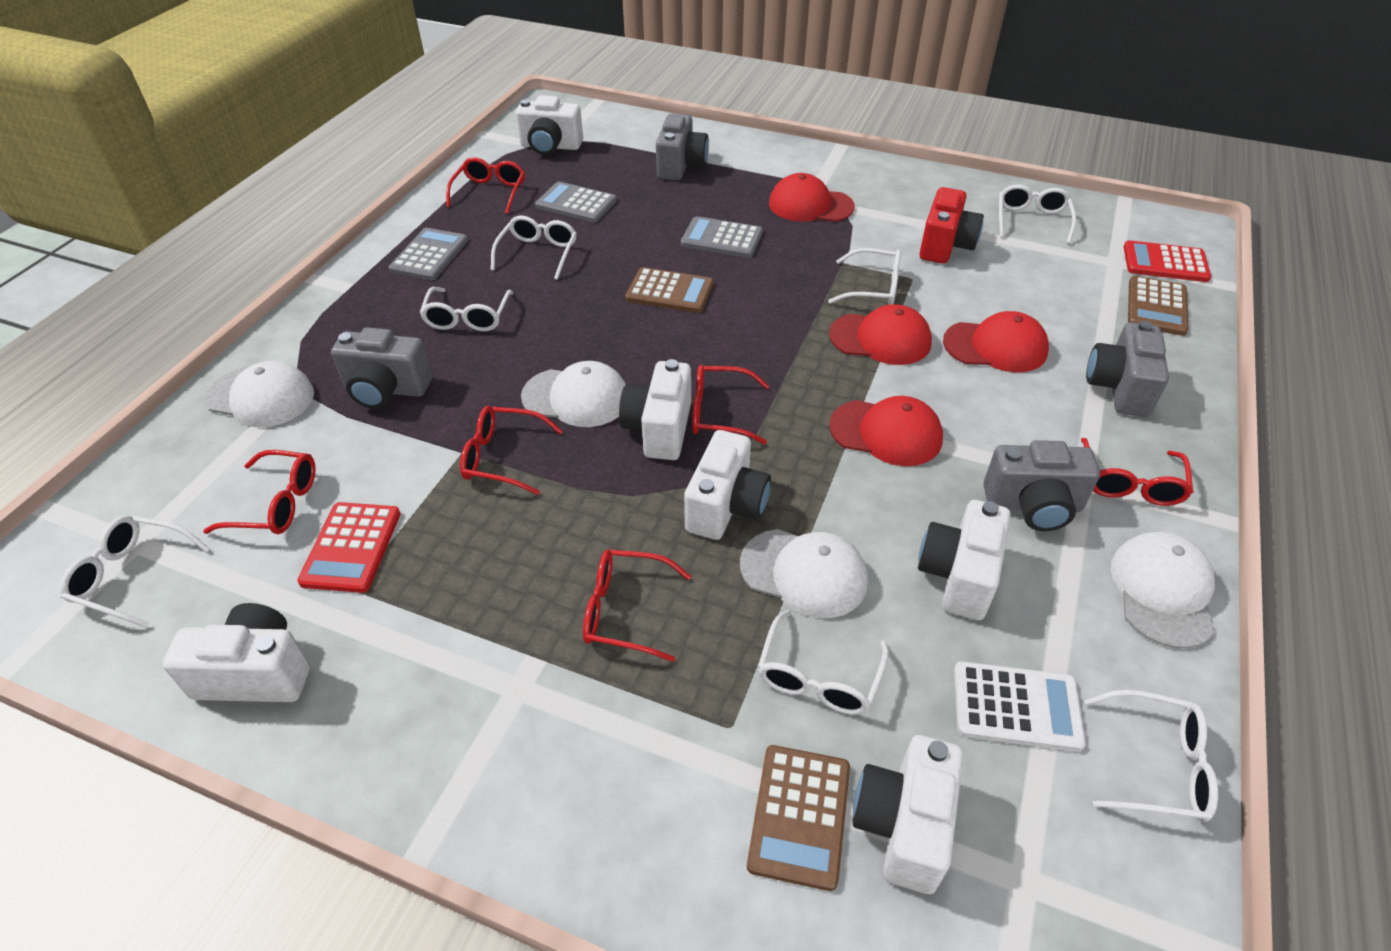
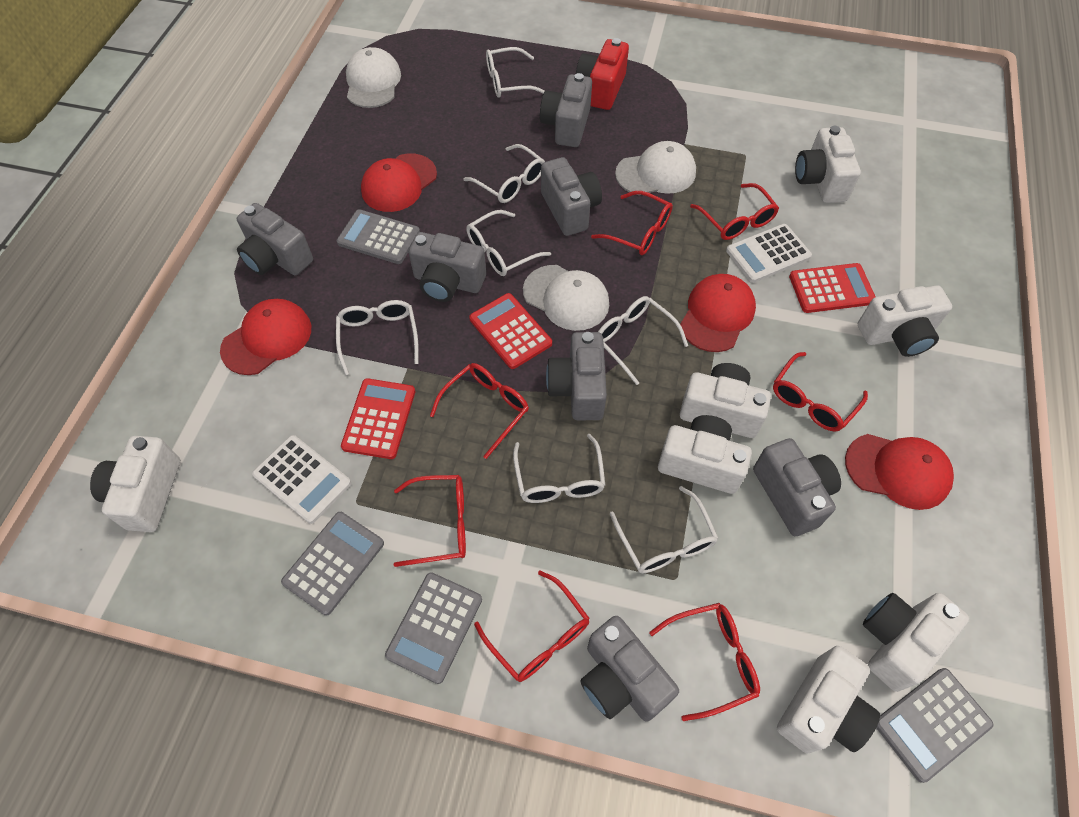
brown calculator: [625,267,714,313] [747,745,850,891] [1128,276,1189,336] = 3 -> none = 0
grey calculator: [389,228,468,280] [535,182,617,223] [681,216,763,258] = 3 -> [281,512,384,616] [336,209,420,264] [385,572,482,684] [876,668,994,783] = 4
grey camera: [331,327,432,409] [656,113,709,180] [983,440,1100,531] [1086,321,1169,417] = 4 -> [237,203,313,275] [409,232,486,302] [540,73,592,147] [541,157,602,236] [546,332,607,420] [580,616,679,722] [753,438,841,536] = 7
red calculator: [297,502,401,593] [1124,240,1211,282] = 2 -> [341,378,415,459] [469,293,552,369] [789,263,875,313] = 3
red glasses: [203,450,316,534] [446,157,525,214] [460,406,563,495] [583,549,691,662] [692,365,769,444] [1081,438,1193,506] = 6 -> [394,475,466,567] [430,363,529,459] [474,571,590,682] [591,191,673,255] [649,603,760,721] [690,183,779,240] [773,352,868,431] = 7
white calculator: [954,661,1086,752] = 1 -> [252,435,351,524] [726,224,812,283] = 2
white camera: [162,603,310,702] [515,95,583,155] [619,359,691,460] [684,430,771,540] [852,735,963,894] [918,500,1011,620] = 6 -> [90,436,180,532] [658,415,752,494] [680,363,771,438] [777,646,880,753] [795,126,861,203] [858,285,952,357] [863,593,969,692] = 7
white cap: [205,361,314,428] [521,361,626,427] [740,529,868,618] [1111,532,1215,649] = 4 -> [346,47,401,108] [523,265,609,331] [615,141,696,194] = 3

